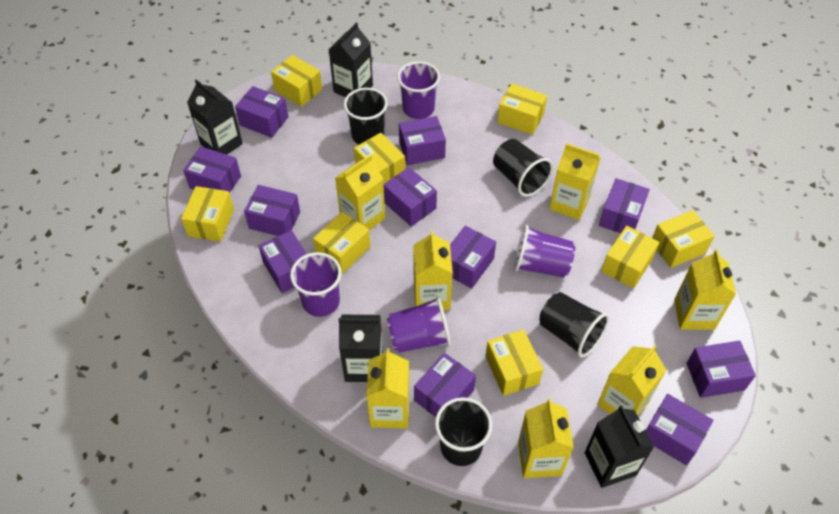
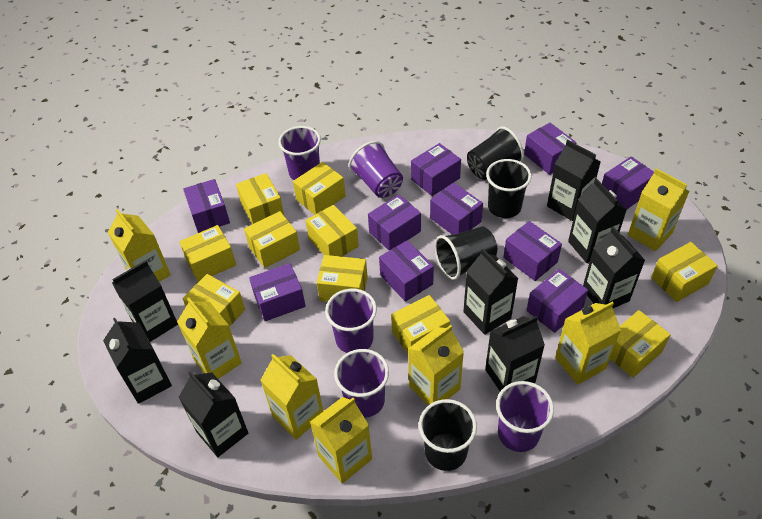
black carton: [187,79,243,155] [329,22,373,98] [338,315,383,382] [585,405,654,488] = 4 -> [103,318,172,404] [112,260,178,342] [179,371,248,457] [463,249,518,335] [485,316,545,391] [547,140,601,221] [568,178,626,263] [583,227,645,308] = 8
purple box: [183,147,241,193] [235,86,289,138] [244,185,300,236] [259,230,307,293] [383,167,437,227] [399,116,446,165] [414,353,476,417] [450,226,496,289] [599,178,650,233] [646,394,713,465] [686,341,756,398] = 11 -> [183,179,230,233] [249,263,306,321] [368,195,421,251] [379,240,434,302] [411,143,461,196] [430,183,483,235] [503,221,562,281] [524,123,577,175] [526,269,588,333] [602,156,654,210] = 10
purple cup: [290,252,341,317] [387,296,451,353] [397,61,440,119] [514,225,575,278] = 4 -> [278,126,321,180] [325,289,377,353] [334,349,389,418] [349,141,403,198] [496,381,554,452] = 5
yellow box: [181,186,234,242] [271,55,322,107] [313,212,370,274] [354,133,405,184] [485,329,543,396] [497,84,547,135] [601,226,659,289] [652,210,714,268] = 8 -> [179,225,236,282] [182,274,245,327] [236,173,284,224] [244,211,300,268] [293,162,346,215] [306,205,359,257] [317,255,368,302] [391,295,450,355] [610,310,671,378] [651,242,718,302] = 10

